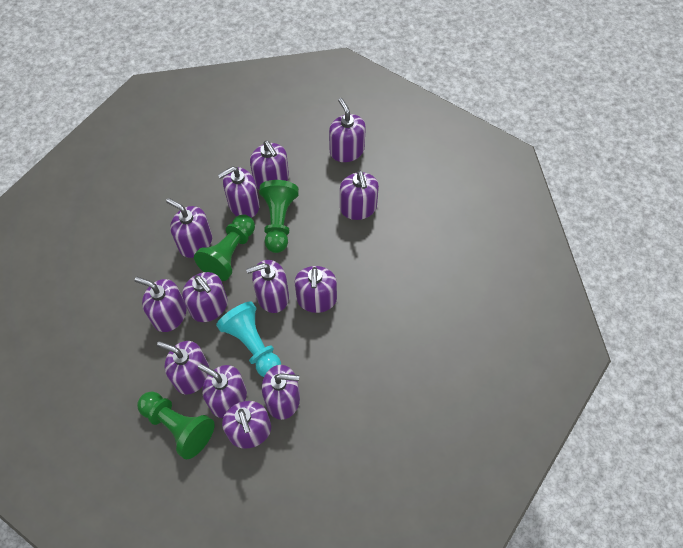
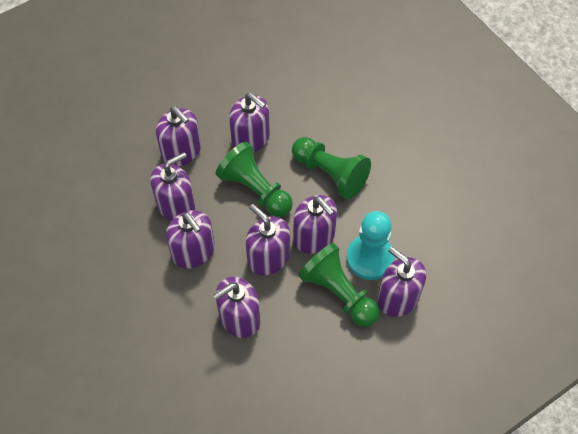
purple soap dispenser: [134,277,186,332] [157,341,209,394] [166,198,212,258] [182,272,228,322] [198,364,247,418] [218,166,260,218] [222,401,271,449] [246,260,289,313] [250,141,289,189] [262,365,300,420] [295,266,337,313] [329,98,366,162] [340,170,379,220] = 13 -> [150,152,195,221] [156,106,201,166] [166,210,215,269] [213,276,261,338] [229,93,270,153] [246,204,290,276] [293,195,337,254] [377,247,426,317] = 8

